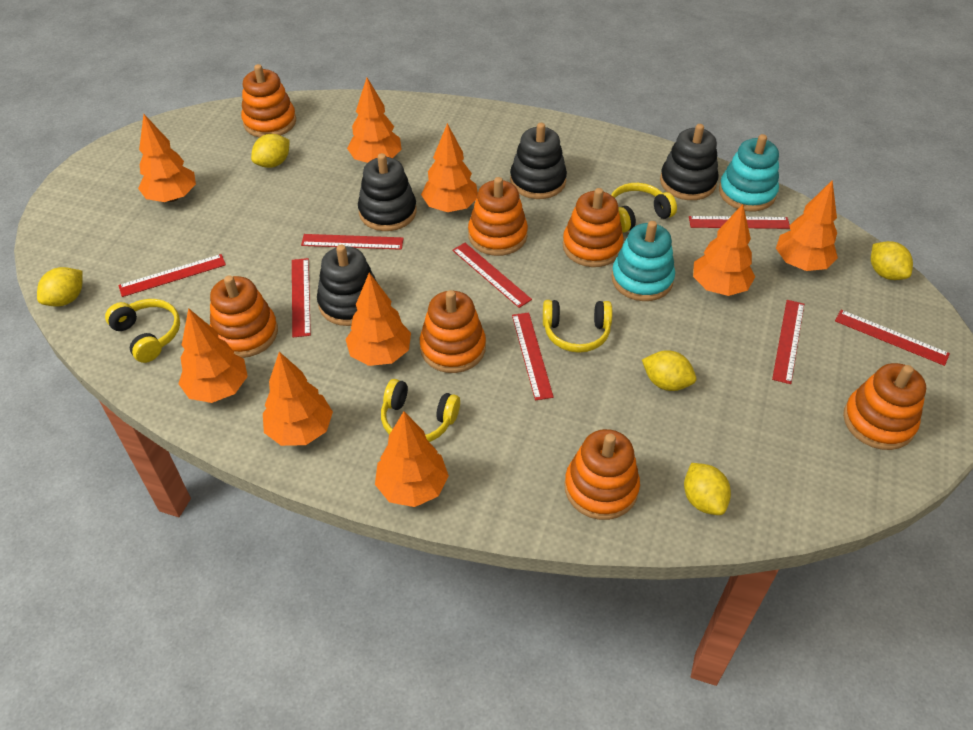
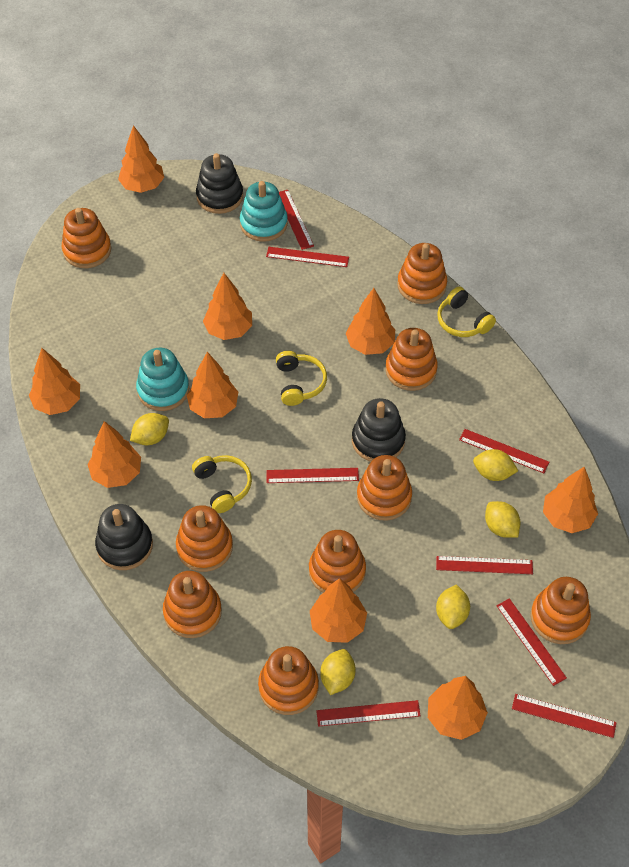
black stacking toy: [317,245,377,326] [358,153,417,231] [510,123,567,199] [660,124,719,200] = 4 -> [95,504,153,570] [196,153,243,214] [352,398,406,462] = 3
orange stacking toy: [210,275,278,358] [241,64,296,138] [420,290,486,373] [468,177,528,256] [562,188,624,267] [564,429,640,520] [843,363,926,450] = 7 -> [62,208,111,268] [163,571,222,638] [176,505,233,572] [258,646,319,715] [309,530,366,593] [357,455,412,521] [385,328,438,391] [397,243,447,304] [530,577,591,644] = 9
yellow headphones: [105,299,180,363] [381,379,460,442] [543,300,612,353] [611,183,677,233] = 4 -> [192,455,252,513] [276,351,327,406] [437,287,496,337] = 3

